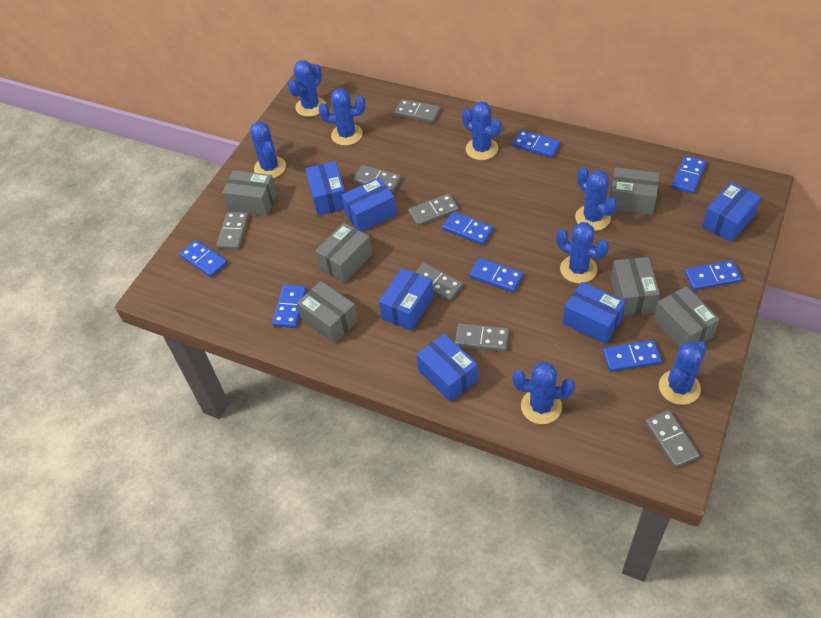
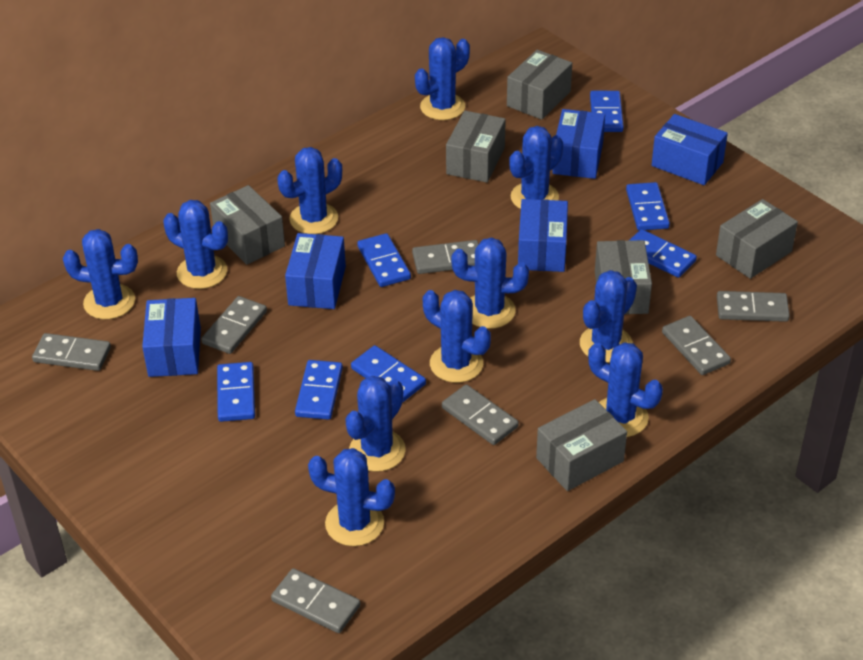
blue box: [306,161,345,216] [341,177,397,232] [379,268,434,331] [416,334,478,402] [563,282,626,344] [702,182,761,242] = 6 -> [142,298,201,377] [285,233,346,309] [518,199,568,272] [552,109,605,179] [652,114,728,185] = 5
blue cactus: [250,121,286,178] [288,60,326,117] [319,88,366,146] [462,101,502,160] [512,362,575,424] [556,222,609,283] [575,167,617,231] [659,341,707,405] = 8 -> [63,229,138,319] [163,200,228,289] [277,147,342,234] [308,448,395,546] [345,376,406,472] [415,37,470,120] [423,290,491,383] [452,237,529,329] [509,126,563,209] [580,270,637,363] [588,342,663,437] = 11
blue domino: [179,240,227,277] [272,285,307,328] [442,212,494,245] [469,258,523,293] [512,130,561,158] [603,340,662,372] [671,155,706,194] [685,260,742,291] = 8 -> [217,362,255,422] [295,360,343,420] [351,345,426,402] [357,233,411,287] [590,91,624,132] [626,182,670,230] [629,229,697,278] = 7

